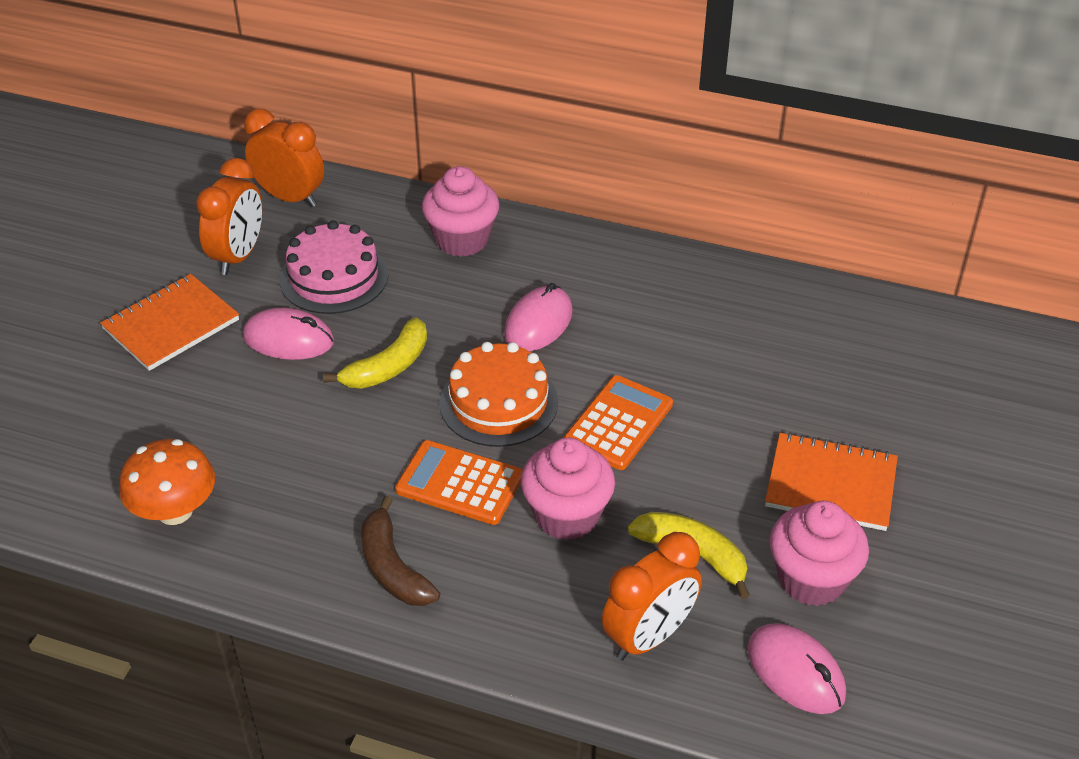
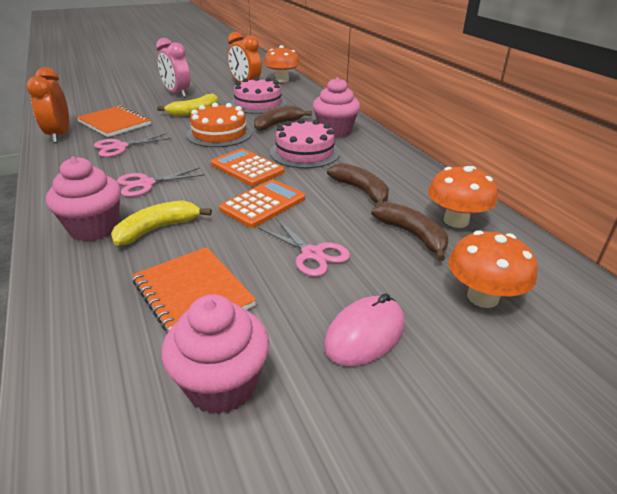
brown banana: [361,496,440,606] = 1 -> [254,105,312,131] [327,163,389,205] [371,202,448,261] = 3
orange clock: [196,158,262,275] [244,109,324,207] [602,532,702,660] = 3 -> [26,67,69,143] [228,32,262,82] = 2
orange mushroom: [119,439,215,525] = 1 -> [264,45,300,83] [428,166,497,228] [449,230,537,308] = 3
pink cake: [279,220,388,314] = 1 -> [230,77,286,114] [270,118,340,168] = 2
pink clock: none = 0 -> [156,38,190,98] = 1
pink mouse: [243,308,334,360] [504,283,573,351] [748,623,846,714] = 3 -> [324,293,405,366] = 1
pink scissors: none = 0 -> [94,133,171,157] [117,167,205,197] [259,219,350,277] = 3

